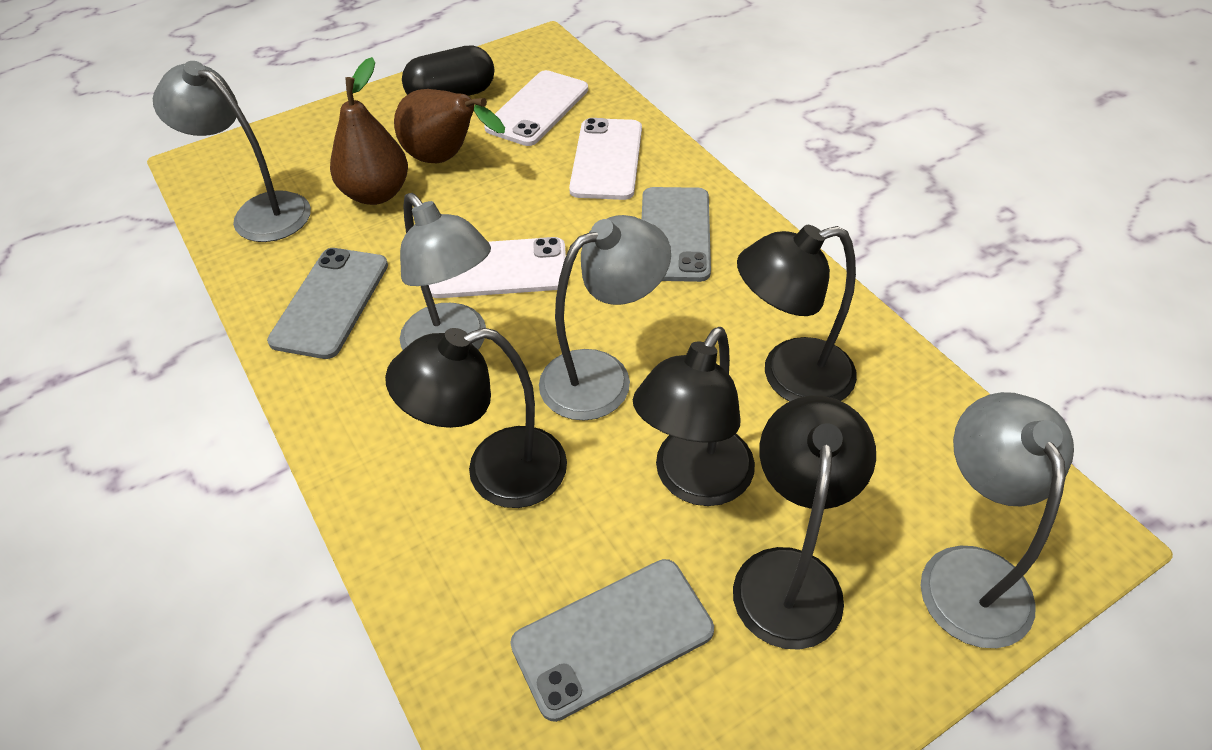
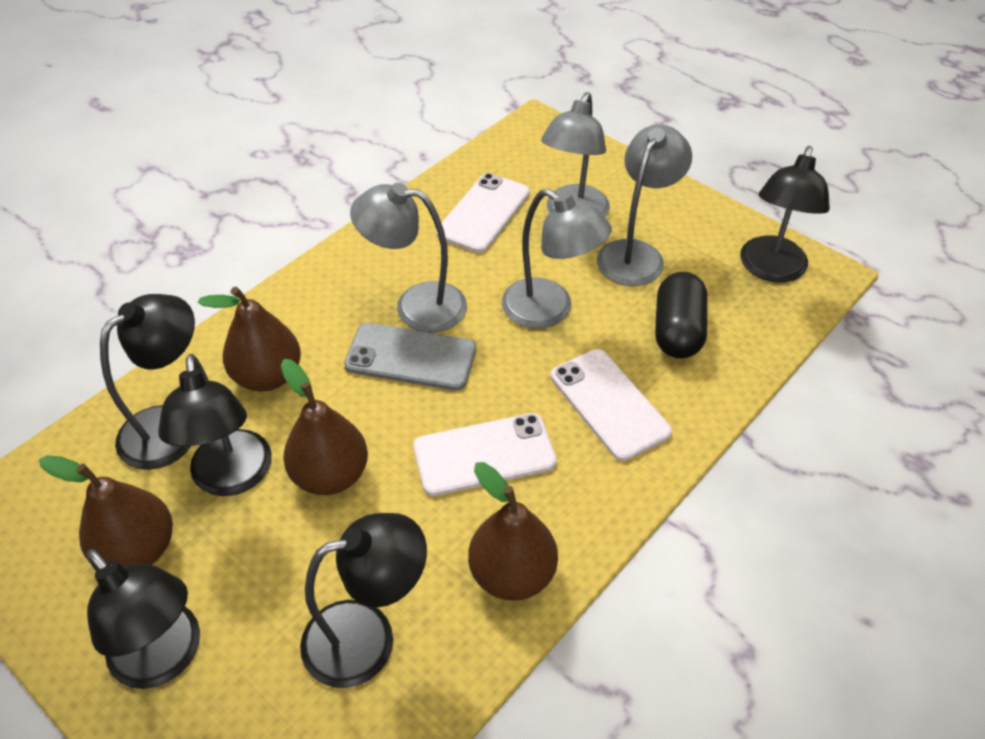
black lamp: [385,328,567,508] [633,327,755,506] [733,396,876,650] [737,225,857,402] = 4 -> [87,549,200,689] [100,294,195,470] [158,354,272,496] [300,513,427,688] [740,146,830,283] = 5
brown pear: [330,57,408,205] [394,89,505,163] = 2 -> [39,455,173,567] [198,287,301,392] [281,359,368,495] [468,462,558,601] = 4
grey phone: [267,248,388,359] [510,559,714,722] [642,187,711,282] = 3 -> [344,323,476,391] = 1

